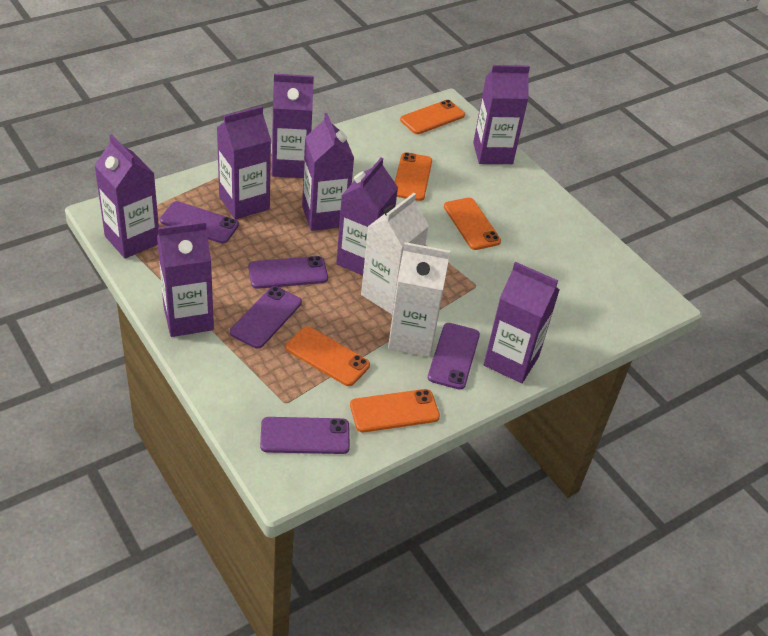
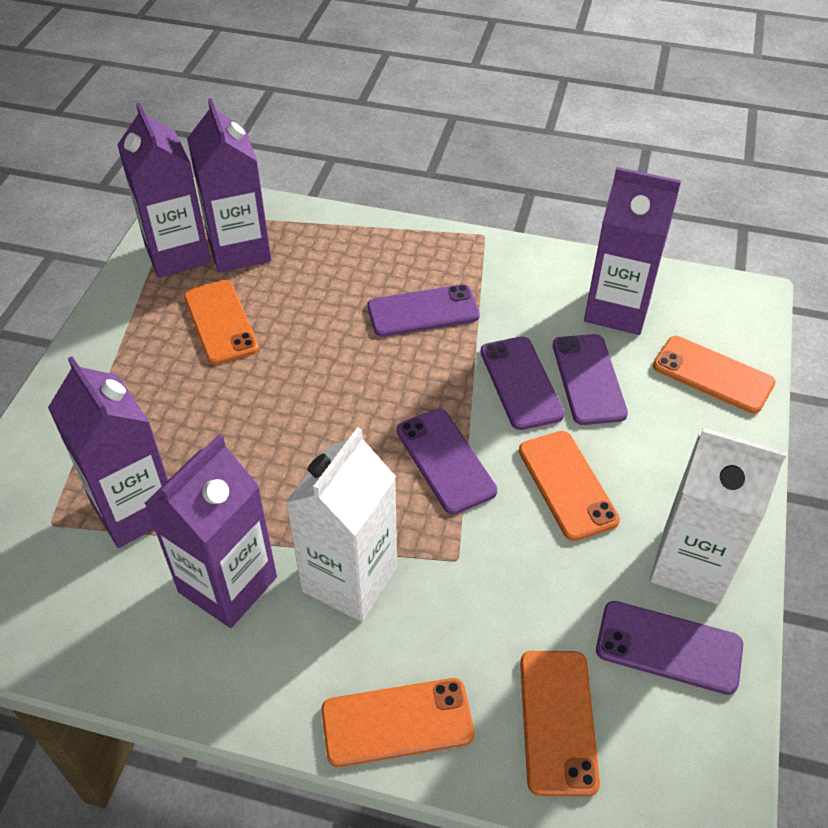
purple carton: [94,134,159,259] [157,221,214,337] [217,106,271,220] [272,74,314,178] [302,113,354,231] [336,157,398,275] [473,65,530,164] [484,262,559,383] = 8 -> [48,356,168,548] [117,103,211,278] [144,434,277,628] [187,98,271,272] [584,167,681,335] = 5

